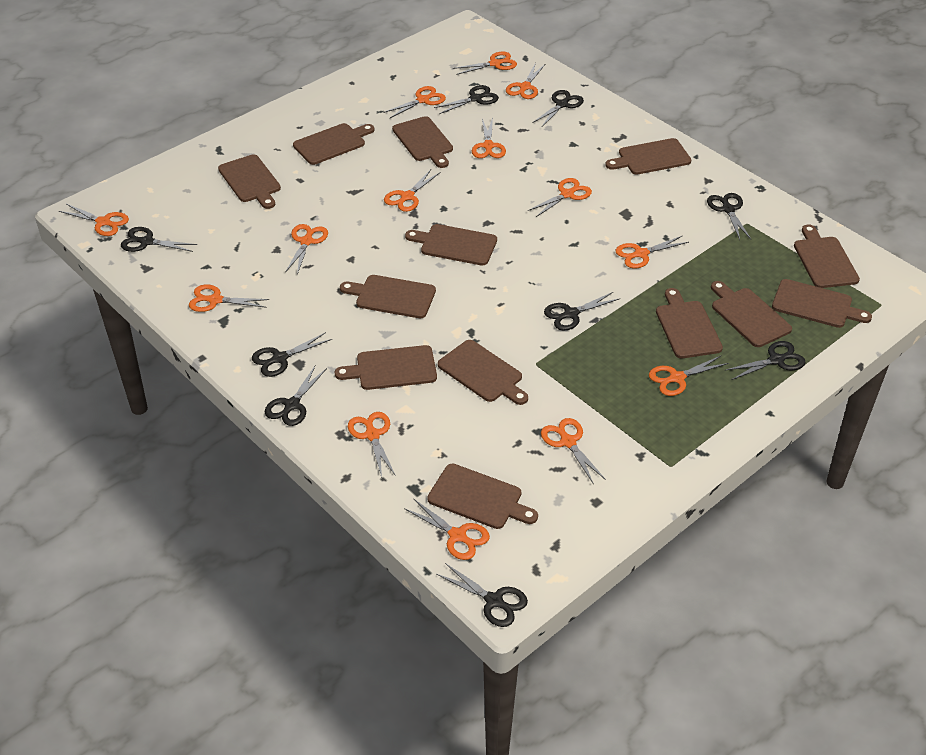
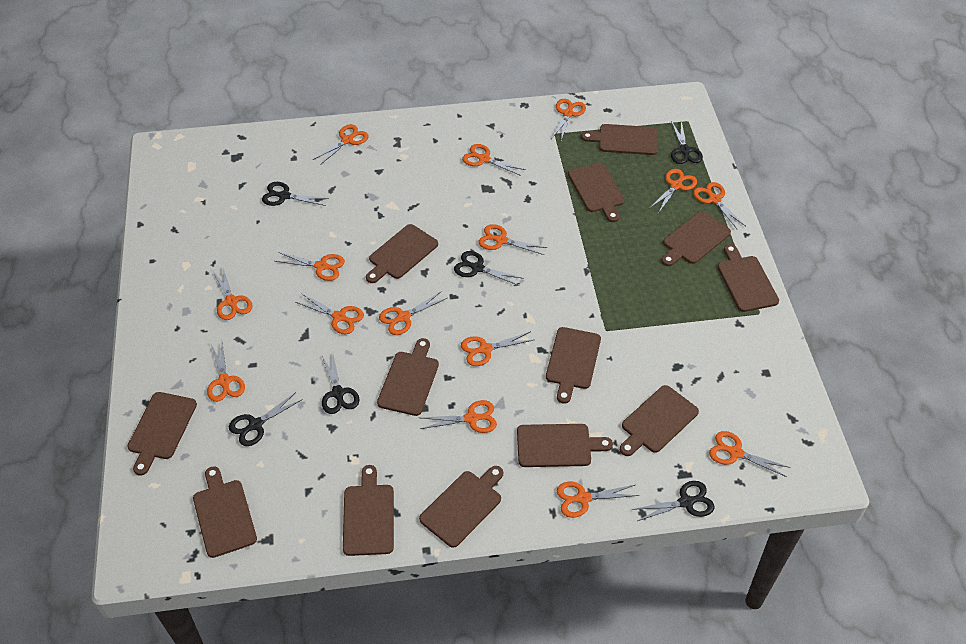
black scissors: [121,227,197,252] [252,332,332,377] [265,365,327,426] [434,85,499,114] [436,563,528,627] [533,90,584,127] [544,292,620,331] [707,193,751,240] [726,341,806,380] = 9 -> [229,392,303,446] [262,182,329,206] [321,354,360,414] [454,251,524,286] [632,481,714,521] [671,121,703,164] = 6
orange scissors: [59,204,129,236] [189,285,269,312] [285,224,328,275] [348,412,396,478] [383,86,446,118] [384,170,439,212] [404,498,490,560] [453,52,517,75] [472,118,506,158] [506,63,545,99] [528,178,592,217] [541,418,606,484] [615,236,689,269] [649,355,729,396] = 14 -> [207,343,245,402] [212,266,252,320] [275,252,345,281] [296,294,364,334] [313,124,369,165] [379,291,447,335] [420,400,497,433] [461,331,533,366] [462,144,526,176] [478,224,548,255] [551,99,586,141] [557,482,639,518] [649,169,697,214] [693,182,745,229] [709,431,791,477] = 15

